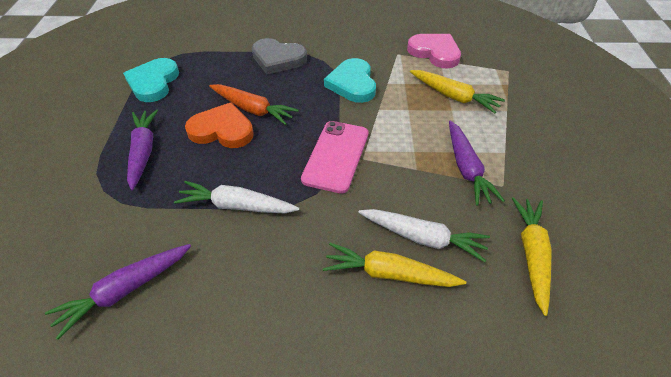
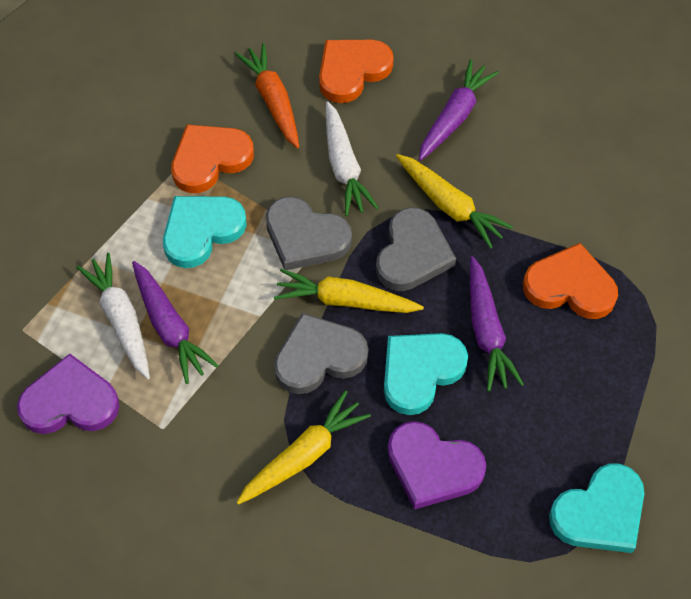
grey heart: [252,38,307,74] = 1 -> [266,197,352,270] [274,313,369,394] [376,207,456,291] = 3
orange heart: [185,103,254,148] = 1 -> [171,124,254,193] [319,40,394,103] [523,243,618,319] = 3
pink heart: [407,34,461,68] = 1 -> none = 0
pink phone: [301,121,369,194] = 1 -> none = 0
purple heart: none = 0 -> [17,354,120,434] [388,421,486,510] = 2
turquoise heart: [123,58,179,102] [324,58,376,103] = 2 -> [163,196,247,268] [384,333,468,415] [549,463,644,553] = 3

